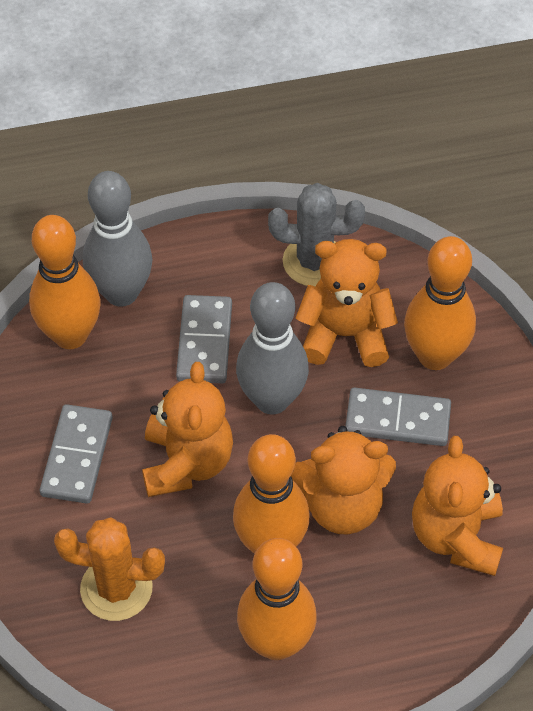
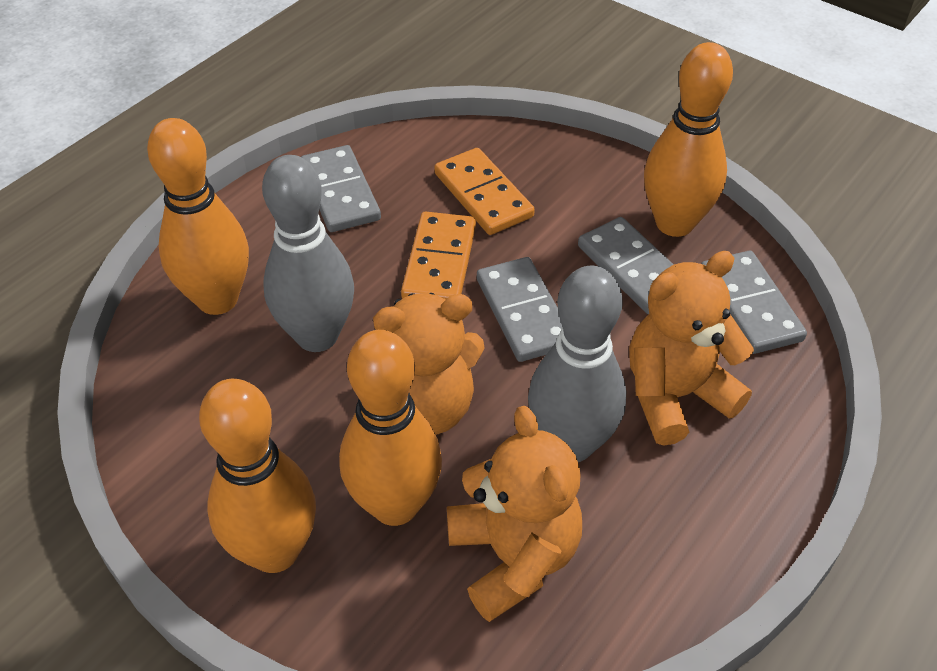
grey cactus: [268,183,365,287] = 1 -> none = 0
grey domino: [40,404,113,503] [176,295,232,383] [345,387,451,446] = 3 -> [301,145,381,232] [477,257,562,362] [578,217,674,315] [701,251,807,354] = 4
orange cactus: [54,517,165,621] = 1 -> none = 0
orange domino: none = 0 -> [401,211,476,299] [434,148,535,235] = 2
orange teddy bear: [142,362,233,497] [291,426,396,534] [296,239,398,367] [412,436,503,576] = 4 -> [373,293,485,435] [447,406,582,622] [629,251,754,446] = 3

